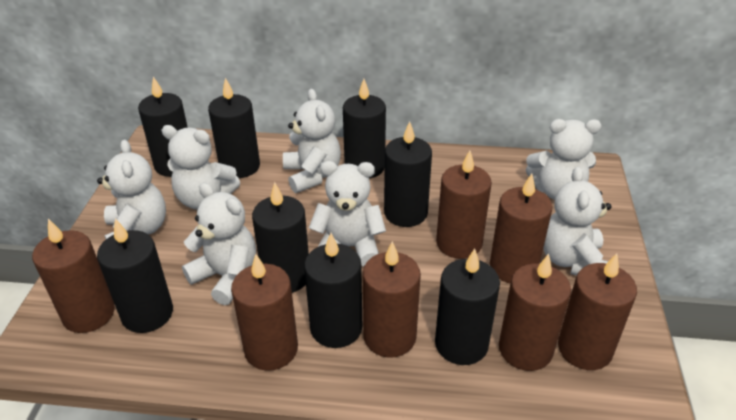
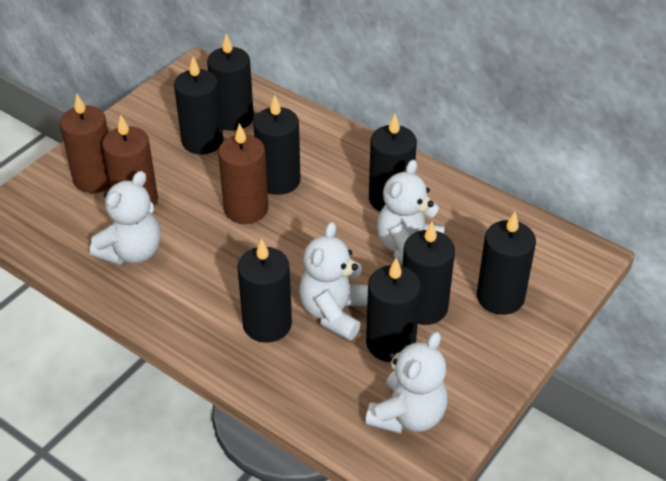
brown candle: [32,219,115,333] [231,254,298,371] [363,241,421,358] [436,150,492,259] [490,174,552,283] [499,254,571,371] [558,253,637,370] = 7 -> [60,94,110,193] [102,114,158,207] [218,123,268,224] = 3
white teddy bear: [97,139,166,239] [161,125,240,209] [182,183,256,305] [283,89,341,193] [309,161,386,267] [526,119,602,200] [543,167,612,276] = 7 -> [90,171,160,265] [299,222,368,340] [365,332,448,434] [377,160,445,264] = 4

